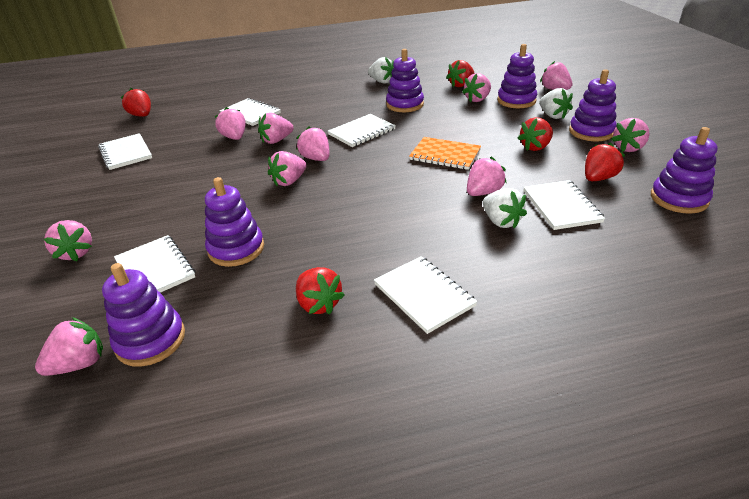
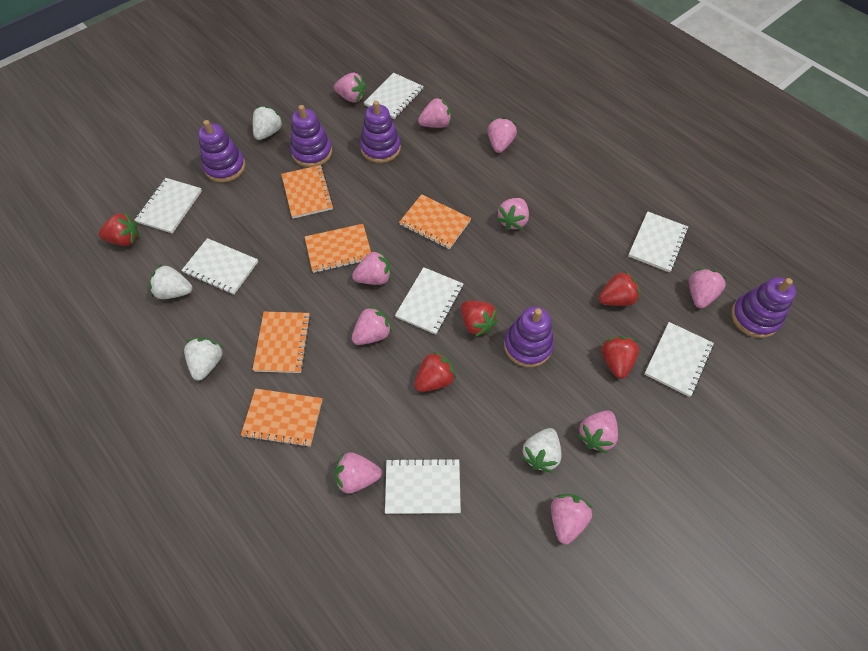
orange notebook: [409,137,481,170] = 1 -> [241,389,322,447] [252,312,311,373] [281,165,334,219] [305,224,371,273] [399,194,471,249] = 5
purple stacking toy: [102,263,185,367] [205,177,264,267] [386,49,424,112] [497,44,537,108] [569,69,617,141] [651,127,718,214] = 6 -> [198,120,245,182] [290,105,332,167] [360,101,401,163] [504,307,554,367] [731,277,796,338] = 5
white notebook: [98,133,152,170] [114,235,195,293] [220,98,281,126] [328,114,396,147] [374,256,477,334] [523,180,605,230] = 6 -> [135,178,202,233] [181,238,258,295] [364,73,424,119] [385,458,461,514] [395,267,463,335] [628,211,688,272] [644,322,714,397] = 7
white strawberry: [368,57,394,84] [483,188,527,229] [539,88,573,119] = 3 -> [149,265,192,299] [184,338,223,381] [253,106,283,140] [521,428,562,473] = 4

